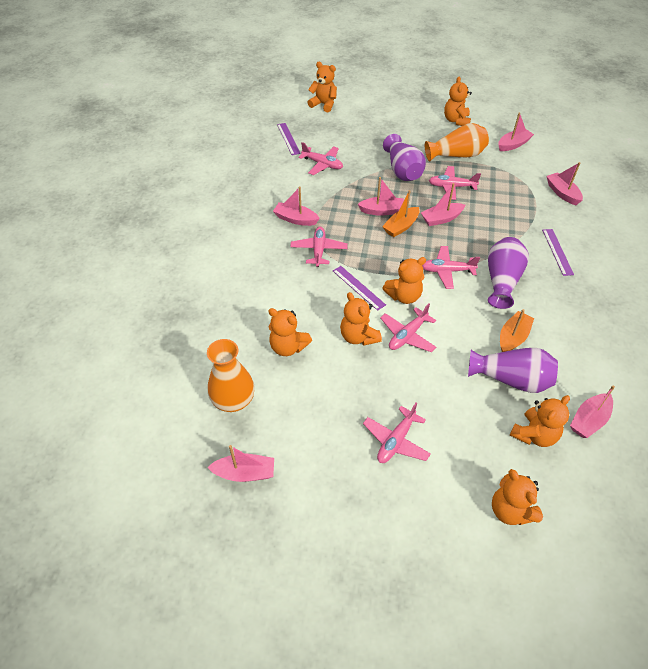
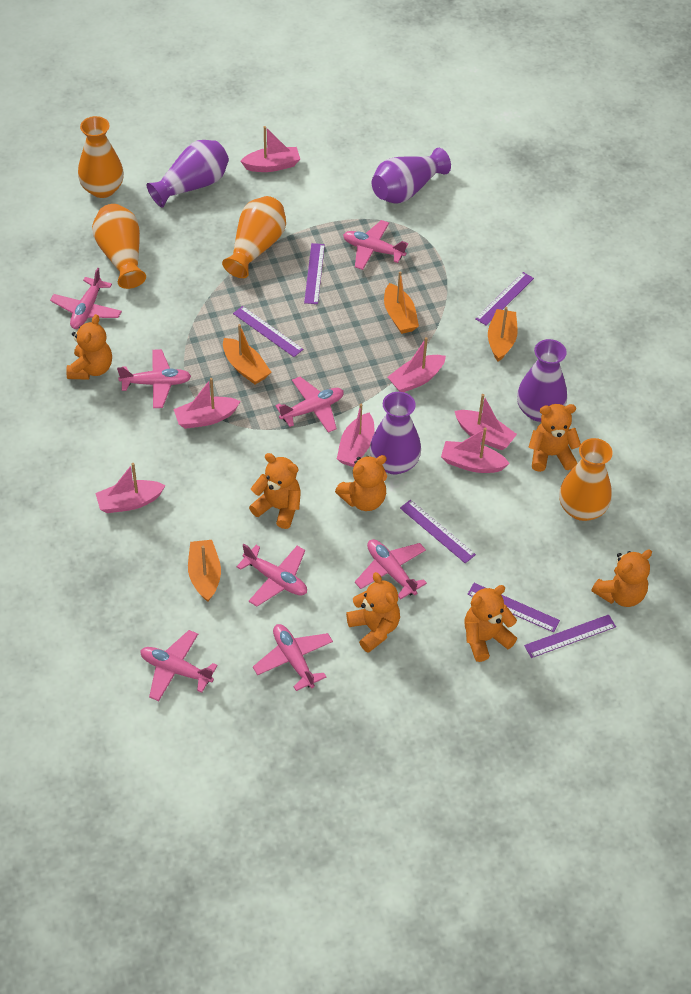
orange boat: [382,190,420,237] [500,309,534,352] = 2 -> [188,540,221,602] [223,324,271,385] [384,271,419,334] [488,307,518,362] = 4
orange vase: [207,339,255,412] [425,123,489,162] = 2 -> [78,116,124,198] [92,204,146,289] [222,196,286,278] [559,438,613,521] = 4
pink plane: [290,227,348,267] [298,142,343,175] [363,403,431,463] [380,304,436,352] [422,246,480,289] [429,166,481,200] = 6 -> [50,268,122,329] [117,349,191,408] [140,630,218,701] [236,544,307,607] [253,624,333,691] [275,377,344,433] [343,220,408,270] [355,539,427,599] = 8
purple ruler: [277,123,301,155] [333,266,386,311] [542,229,574,276] = 3 -> [233,306,304,357] [304,243,325,304] [400,500,476,563] [467,583,560,632] [475,272,534,326] [524,614,616,658] = 6
purple vase: [383,134,426,181] [468,348,558,393] [488,237,529,309] = 3 -> [146,140,229,208] [370,392,421,474] [372,148,451,204] [517,339,567,422] = 4

